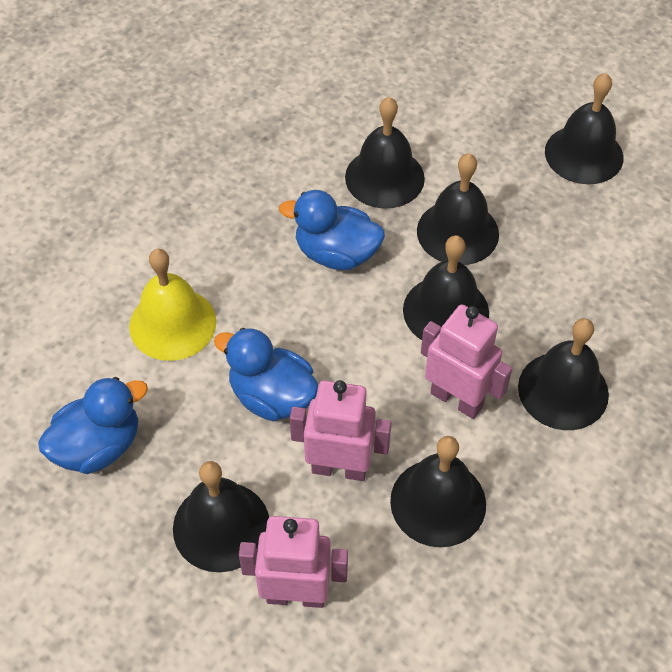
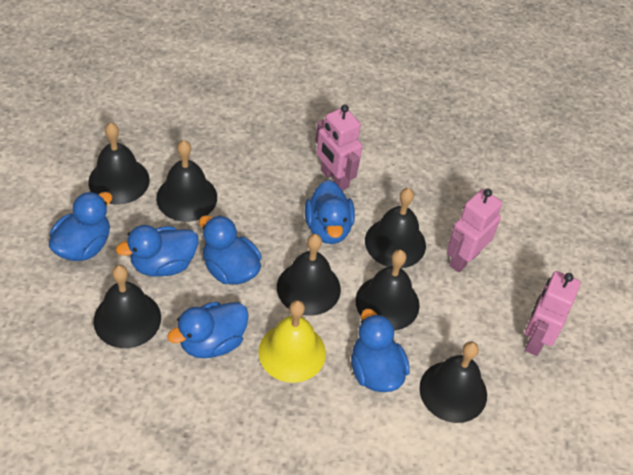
blue duck: [38,377,148,474] [214,328,318,422] [279,190,385,270] = 3 -> [49,191,112,261] [116,225,198,277] [167,302,249,358] [199,215,262,285] [305,180,355,244] [351,309,410,392] = 6

